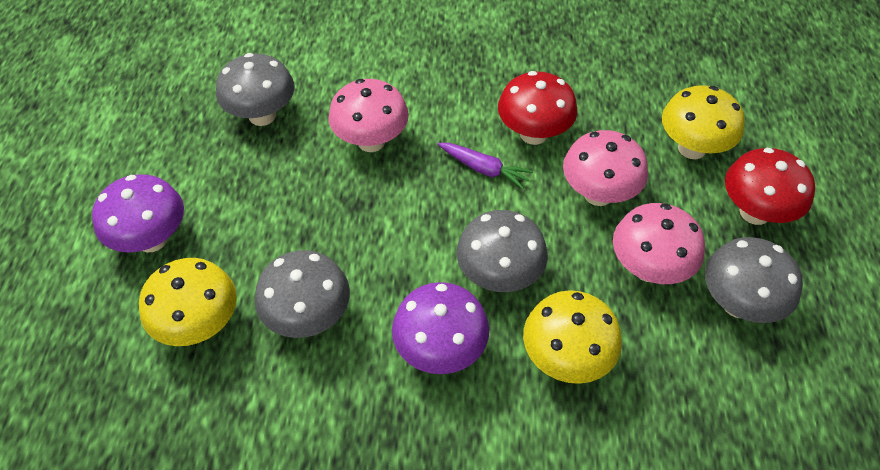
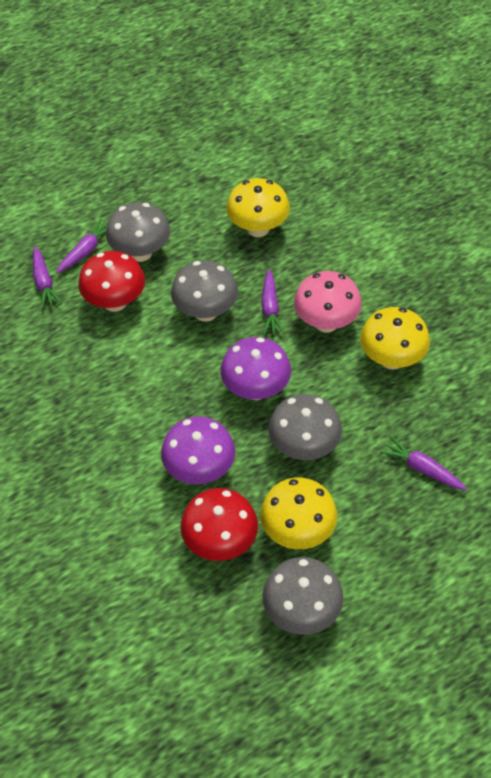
pink mushroom: [328,79,409,152] [563,130,648,206] [613,203,705,284] = 3 -> [294,271,362,332] = 1
purple carrot: [438,143,533,189] = 1 -> [33,246,62,309] [56,219,108,273] [261,269,285,335] [380,437,467,490] = 4

